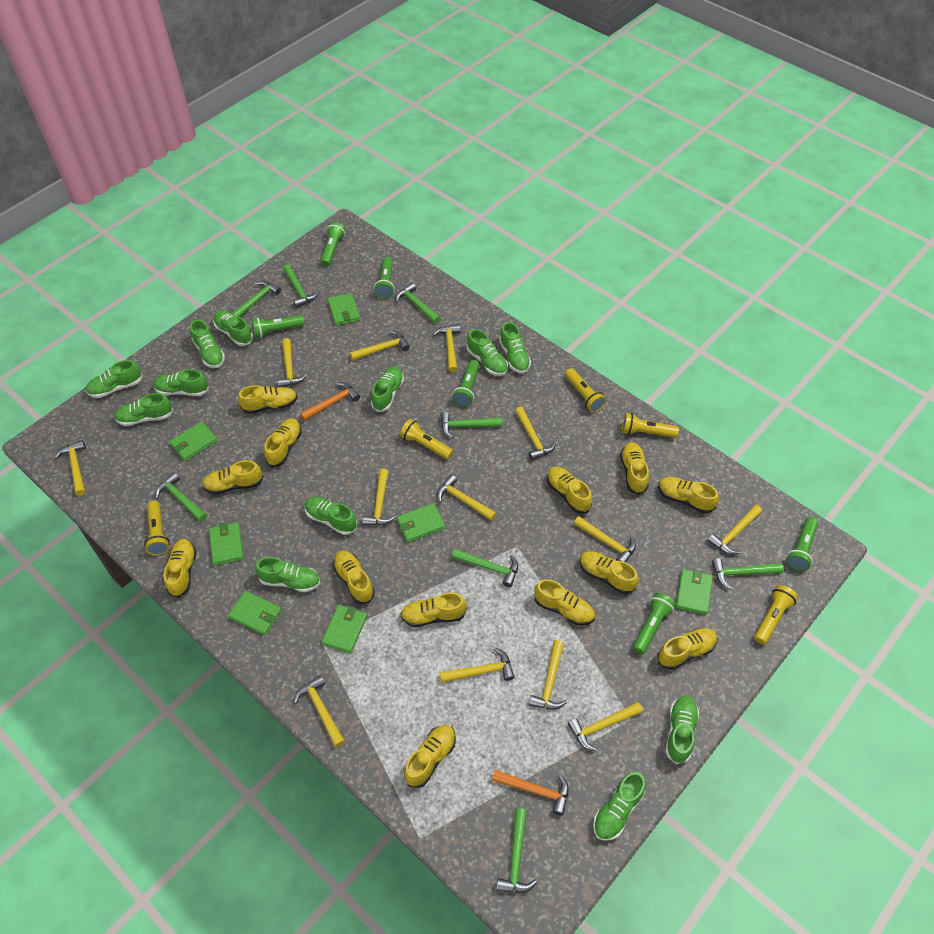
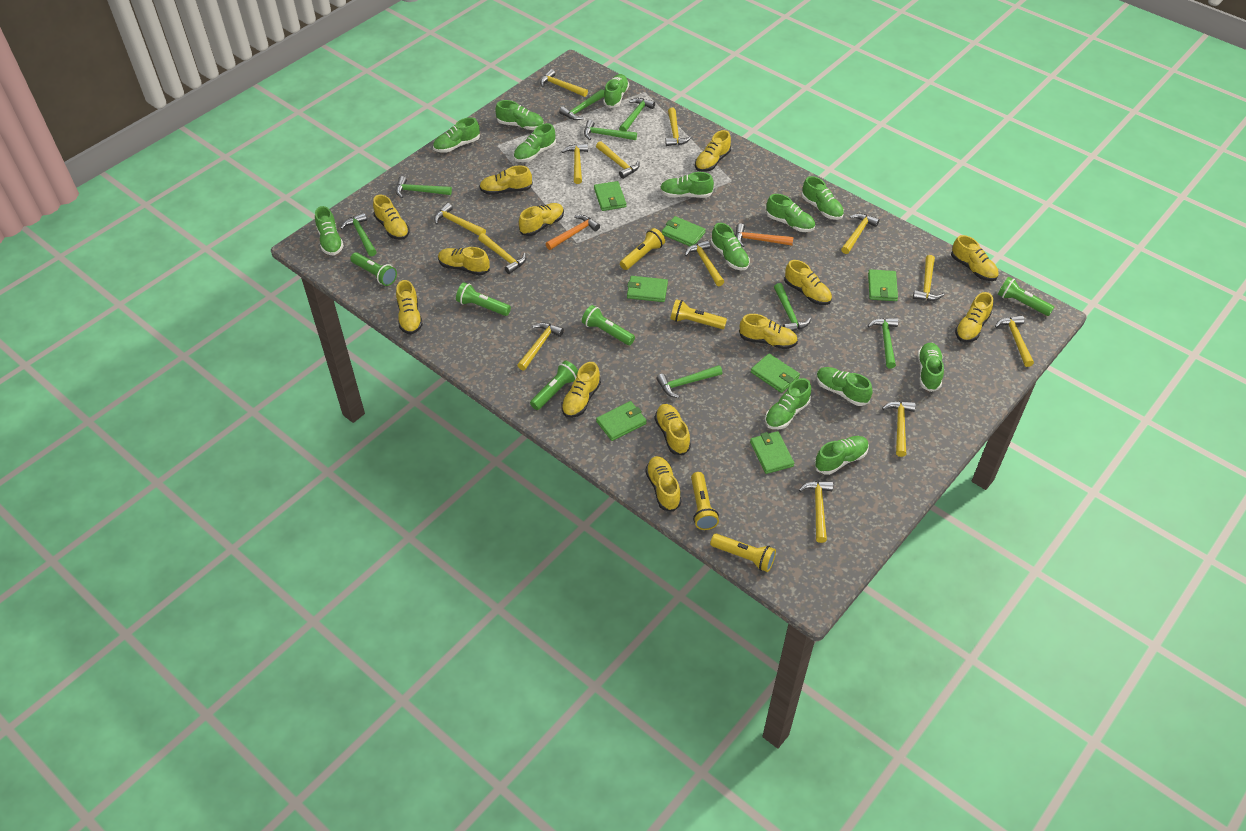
green flashlight: [252,315,304,338] [320,222,346,266] [374,257,394,299] [452,360,480,407] [633,593,676,654] [787,517,818,571] = 6 -> [350,252,397,286] [456,282,511,316] [530,361,578,410] [582,305,635,345] [998,277,1054,316] = 5
green shoe: [86,360,142,398] [114,393,173,426] [153,369,209,396] [190,320,225,368] [213,310,253,346] [255,557,320,592] [305,497,357,535] [371,366,404,412] [467,329,508,376] [499,322,531,374] [593,772,646,841] [666,696,699,764] = 12 -> [315,206,344,255] [433,117,480,153] [495,100,544,130] [514,123,556,162] [603,74,629,108] [660,172,714,198] [711,223,750,270] [765,378,811,429] [766,194,815,232] [802,176,844,220] [814,436,869,475] [816,367,873,406] [918,343,944,392] = 13
yellow flashlight: [144,501,170,556] [400,419,454,460] [565,368,606,413] [622,413,679,438] [754,585,798,645] = 5 -> [620,228,665,270] [671,299,727,329] [691,472,719,530] [710,533,776,572] = 4

